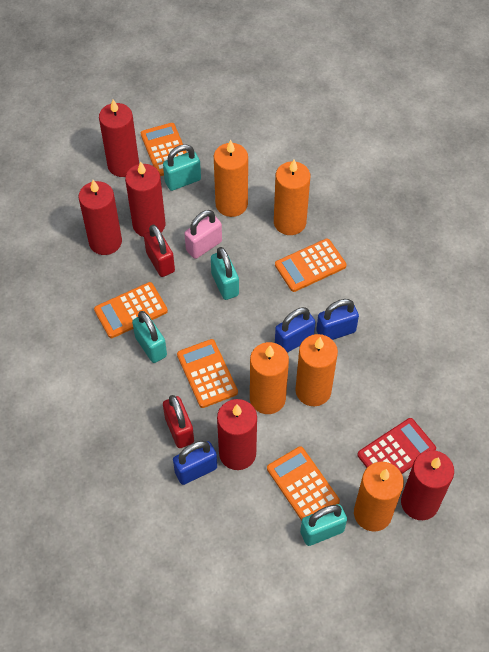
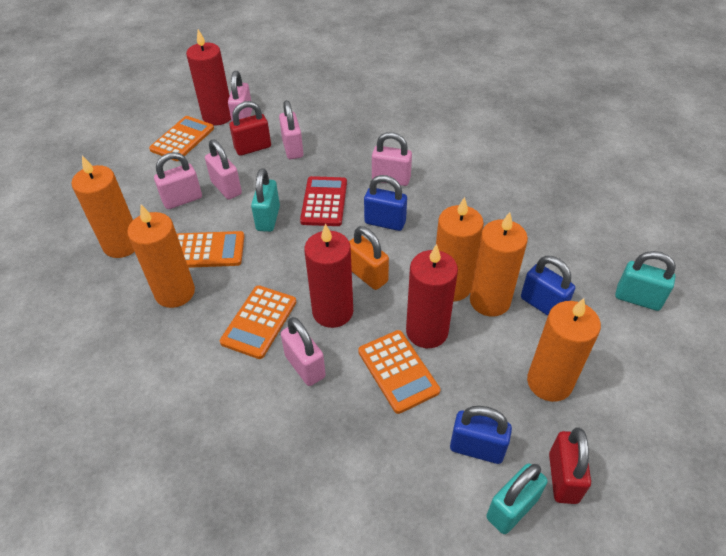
orange calculator: [94,282,168,338] [141,123,187,176] [177,339,238,408] [267,446,340,521] [275,238,347,292] = 5 -> [149,116,214,161] [177,231,245,268] [220,285,296,359] [358,330,440,414] = 4
orange padlock: none = 0 -> [349,226,389,290] = 1
pink padlock: [185,210,222,259] = 1 -> [154,152,202,209] [205,139,242,200] [228,71,252,121] [279,100,304,159] [281,317,326,386] [372,132,412,186] = 6
red candle: [78,180,122,255] [99,100,139,177] [125,161,165,237] [217,399,257,470] [401,450,454,520] = 5 -> [186,29,231,125] [304,224,353,328] [406,244,458,348] = 3
turquoise padlock: [132,311,167,363] [163,144,201,191] [211,247,239,300] [300,504,347,546] = 4 -> [251,168,280,232] [486,464,548,534] [615,251,676,311] = 3

